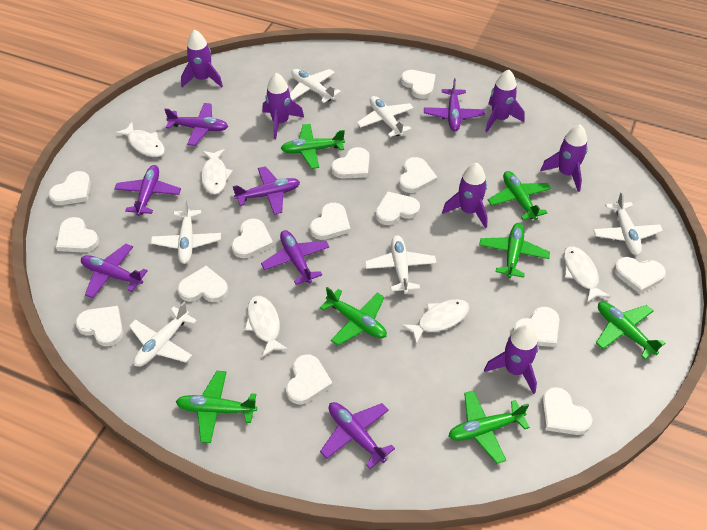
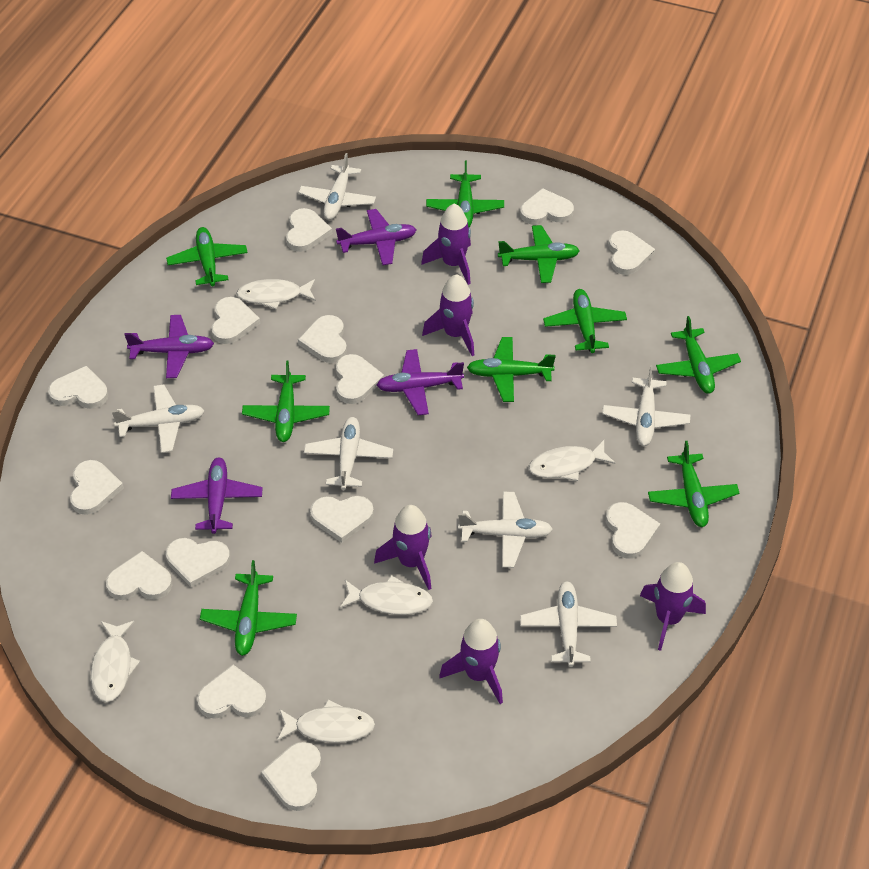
green plane: [176,371,257,443] [281,124,345,169] [320,287,387,345] [448,390,530,464] [479,223,550,278] [488,171,551,220] [596,302,665,359] = 7 -> [166,227,248,286] [200,560,297,656] [242,361,330,442] [426,160,504,227] [467,337,556,402] [498,225,580,283] [543,289,627,353] [648,441,739,527] [656,316,741,394] = 9
purple plane: [81,244,148,299] [114,165,181,216] [164,103,228,146] [233,166,300,215] [261,230,329,285] [320,402,395,469] [424,78,485,131] = 7 -> [124,315,214,378] [171,457,262,534] [336,209,416,265] [377,349,464,415] = 4
purple rocket: [181,29,223,87] [263,73,304,139] [442,163,488,228] [484,325,539,394] [485,69,525,132] [540,125,588,192] = 6 -> [374,505,432,590] [421,204,471,285] [422,274,474,356] [439,619,503,704] [640,562,706,651] = 5

